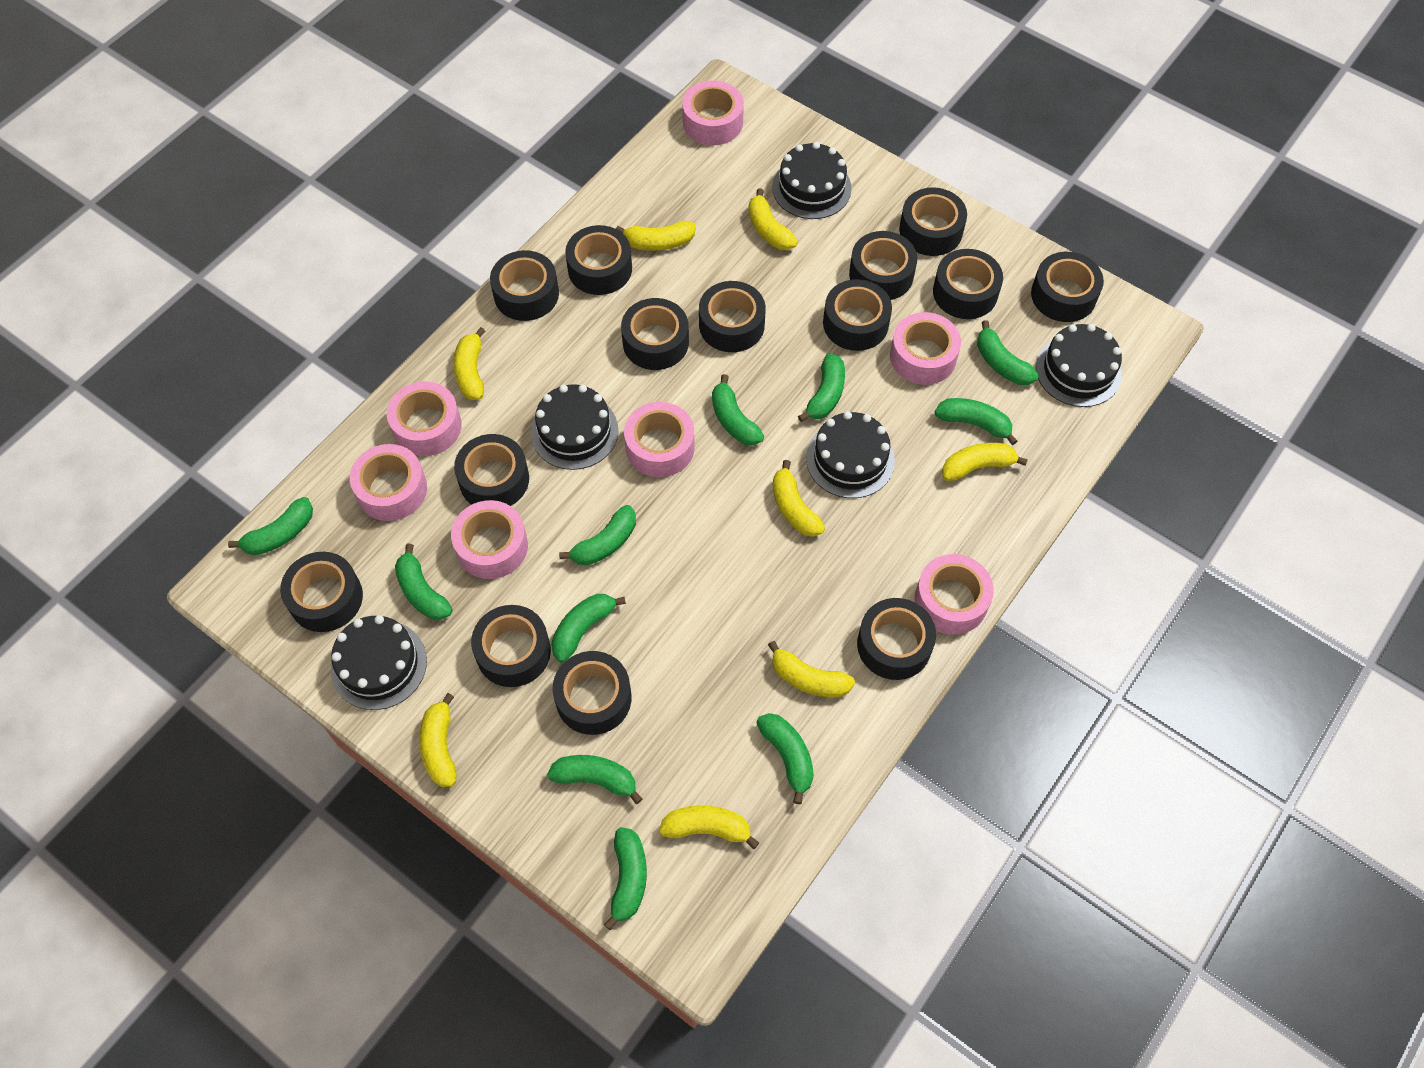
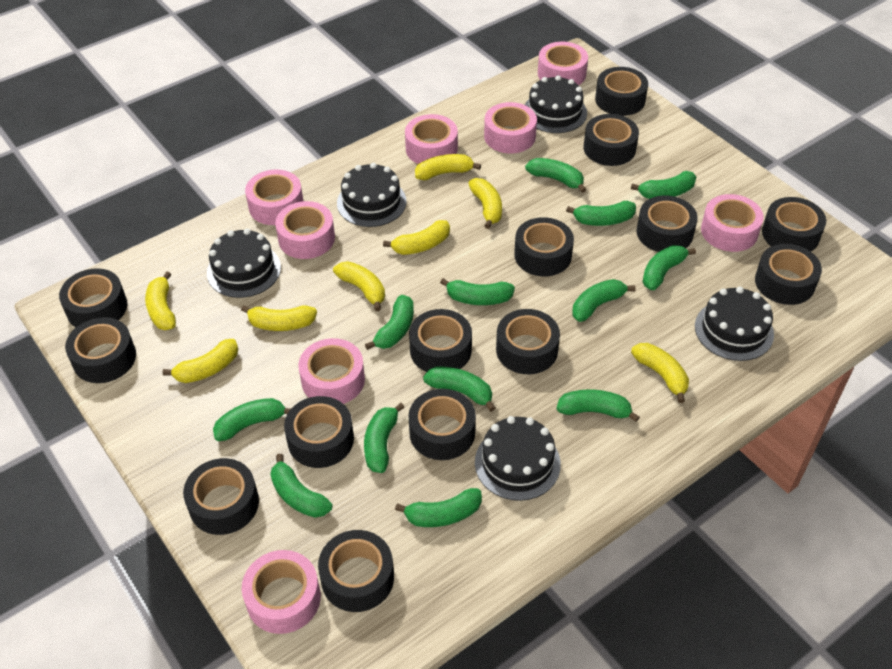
green banana: [228,497,313,555] [395,544,452,620] [547,755,643,804] [551,594,626,662] [559,505,636,566] [604,827,647,930] [712,374,764,445] [756,713,814,804] [798,353,845,422] [935,398,1017,445] [977,320,1039,385] = 11 -> [213,398,290,441] [270,454,332,518] [364,403,405,473] [365,295,414,350] [395,488,482,527] [423,367,495,412] [440,278,515,305] [525,158,587,193] [556,389,640,422] [566,201,636,226] [572,279,636,322] [631,171,696,199] [642,245,696,290] = 13
pink tape: [350,444,427,521] [387,381,462,456] [451,500,528,579] [624,402,695,477] [682,80,744,145] [890,312,961,385] [914,554,994,635] = 7 -> [242,550,321,634] [245,170,303,225] [275,201,335,259] [298,338,365,404] [405,114,458,164] [484,102,537,153] [538,42,588,85] [701,194,764,252] = 8

